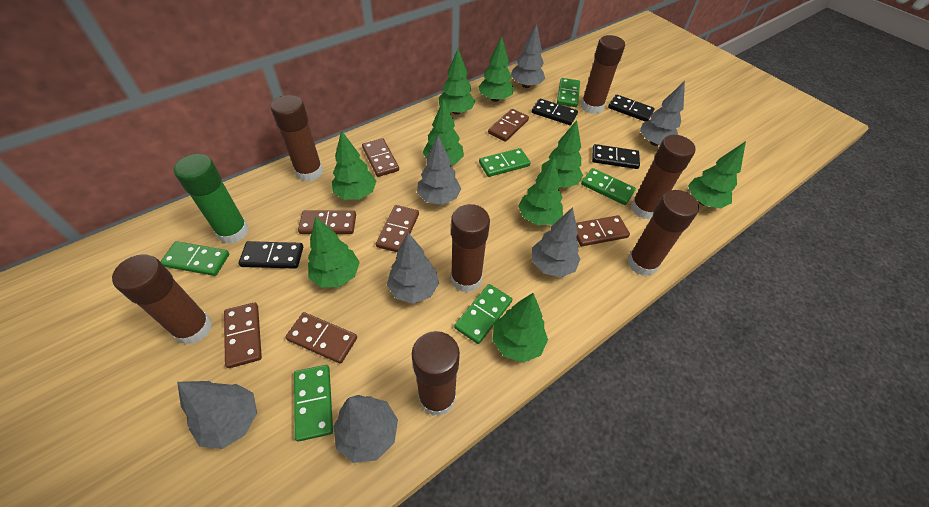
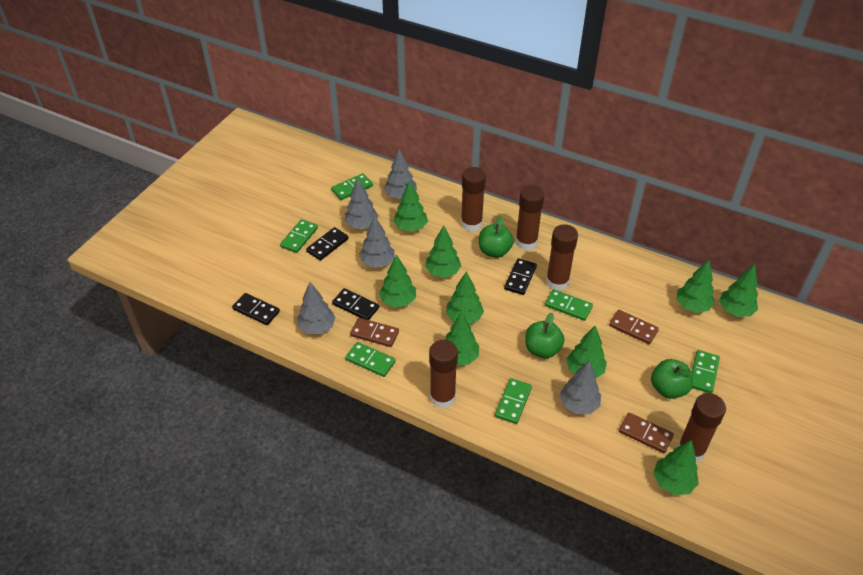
brown domino: [224,302,262,368] [285,312,357,364] [298,210,356,234] [362,138,399,177] [376,205,419,252] [488,109,529,142] [576,215,630,246] = 7 -> [350,318,399,347] [609,310,659,344] [619,413,674,453] = 3
brown glue stick: [112,254,212,345] [271,95,323,182] [412,331,460,416] [451,204,490,292] [581,35,625,114] [627,190,699,276] [631,135,696,219] = 7 -> [429,340,458,408] [461,167,486,231] [515,185,544,250] [546,224,578,291] [678,393,726,462] = 5
green apple: none = 0 -> [479,216,514,258] [525,313,564,358] [651,359,694,399] = 3
green glue stick: [174,154,249,244] = 1 -> none = 0
grey tree: [177,381,257,449] [333,395,398,463] [387,233,439,303] [417,136,461,205] [511,24,545,88] [532,207,580,277] [640,81,685,146] = 7 -> [297,282,335,334] [345,178,378,229] [359,216,394,268] [384,149,417,199] [560,361,601,414] = 5

